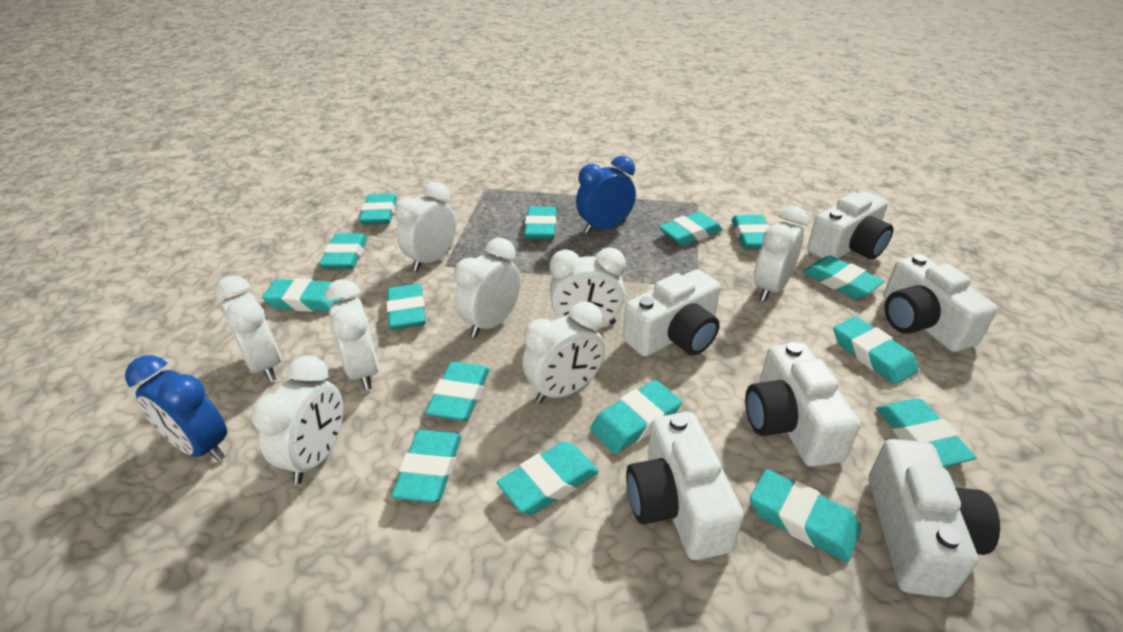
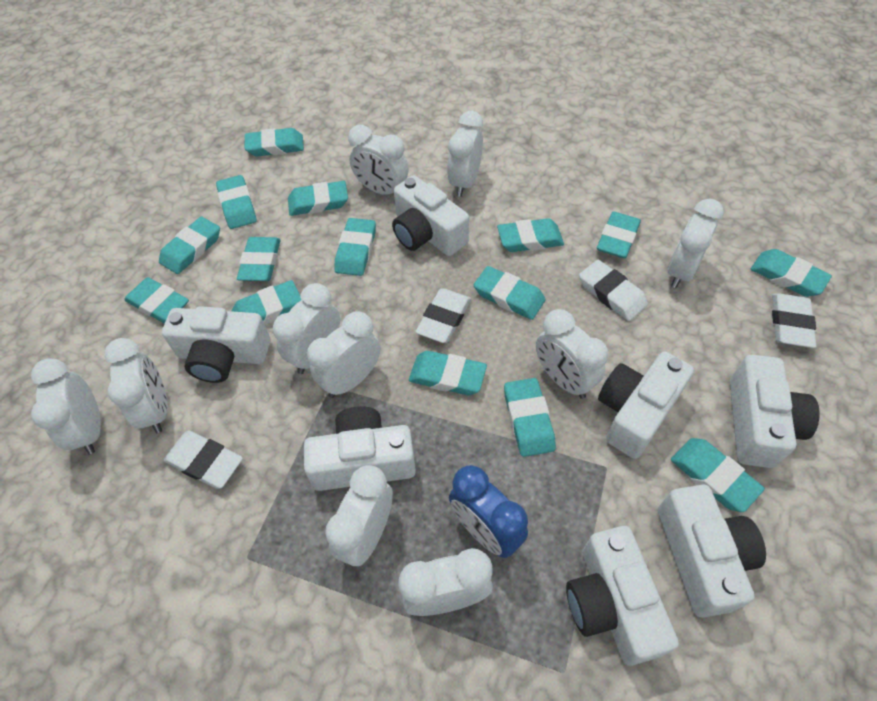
blue clock: [125,355,227,462] [576,156,636,234] = 2 -> [449,465,528,558] = 1
white camera: [623,269,721,357] [626,412,744,560] [745,342,861,467] [807,191,894,259] [869,439,1000,598] [883,254,998,352] = 6 -> [162,306,270,383] [304,406,416,491] [392,175,469,256] [566,526,679,666] [598,352,694,459] [658,484,766,618] [730,355,820,468] = 7
white clock: [214,275,281,382] [251,355,343,484] [325,279,379,390] [394,182,456,271] [454,238,521,338] [522,302,605,403] [550,247,626,325] [754,206,808,301] = 8 -> [31,358,101,454] [104,338,168,433] [273,283,340,374] [307,311,380,398] [325,465,393,566] [348,125,409,195] [398,548,493,616] [447,111,483,197] [536,309,608,399] [668,198,724,288] = 10
white eraser: none = 0 -> [164,431,243,489] [415,288,471,343] [579,260,648,321] [772,293,816,348] = 4

